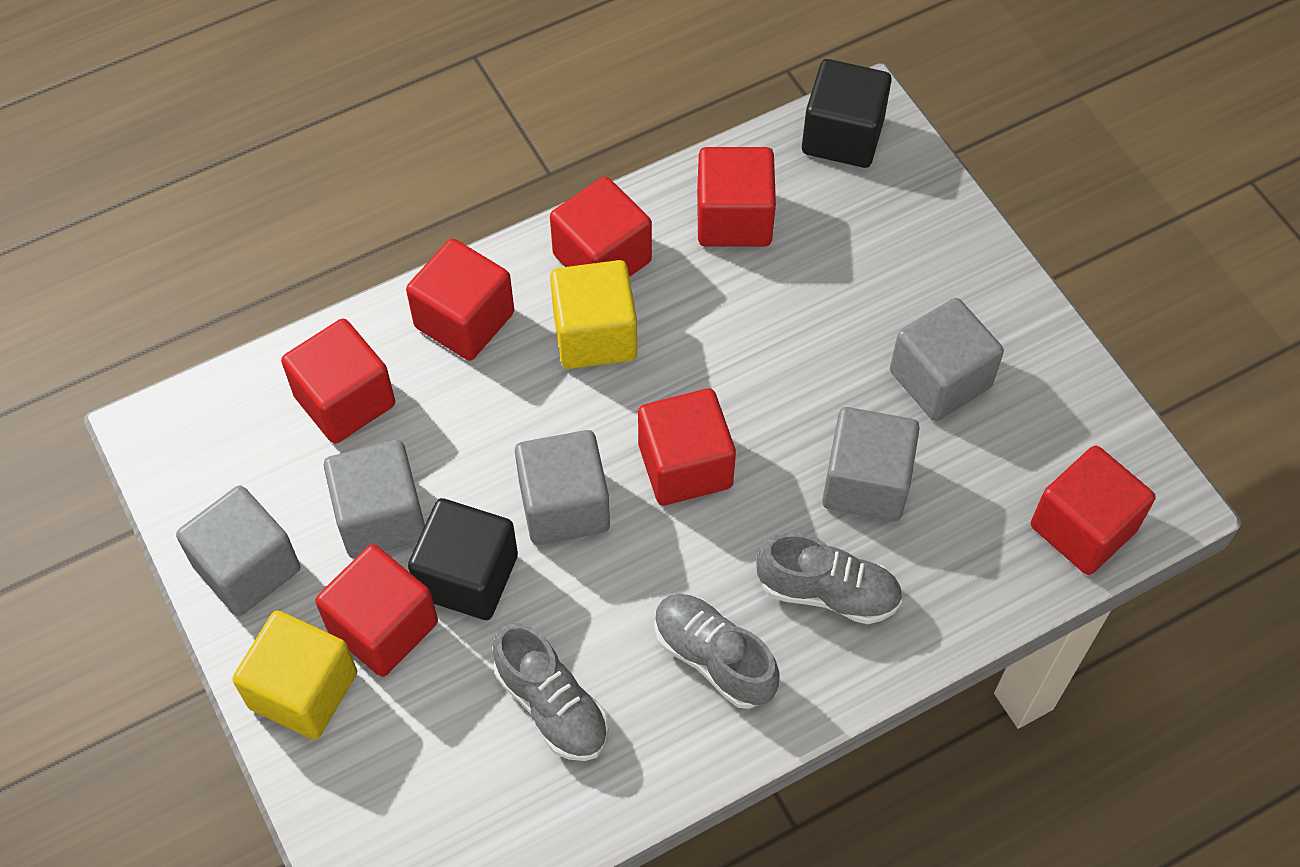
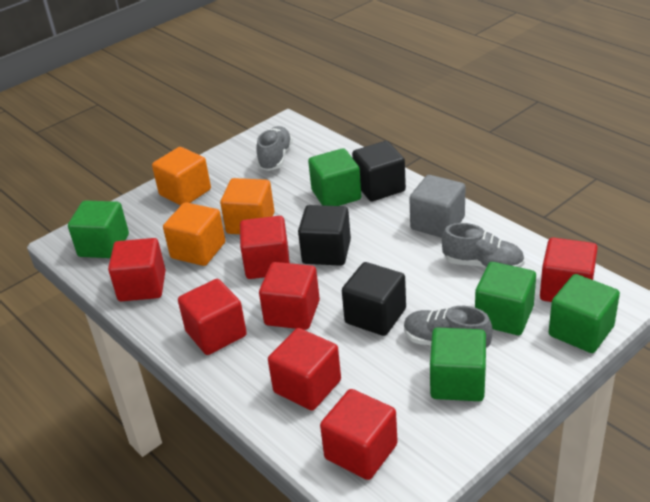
black cube: [408,498,518,620] [802,59,892,168] = 2 -> [298,205,351,266] [342,262,406,336] [352,141,406,201] = 3
green cube: none = 0 -> [68,200,129,258] [308,148,361,206] [430,328,486,401] [475,262,536,335] [549,274,620,353] = 5
grey cube: [176,486,300,616] [324,440,425,558] [515,430,610,545] [822,407,920,521] [890,298,1004,421] = 5 -> [409,175,466,238] = 1
orange cube: none = 0 -> [152,147,211,205] [163,202,225,266] [220,178,274,234] = 3
yellow cube: [232,611,357,740] [550,260,637,369] = 2 -> none = 0

